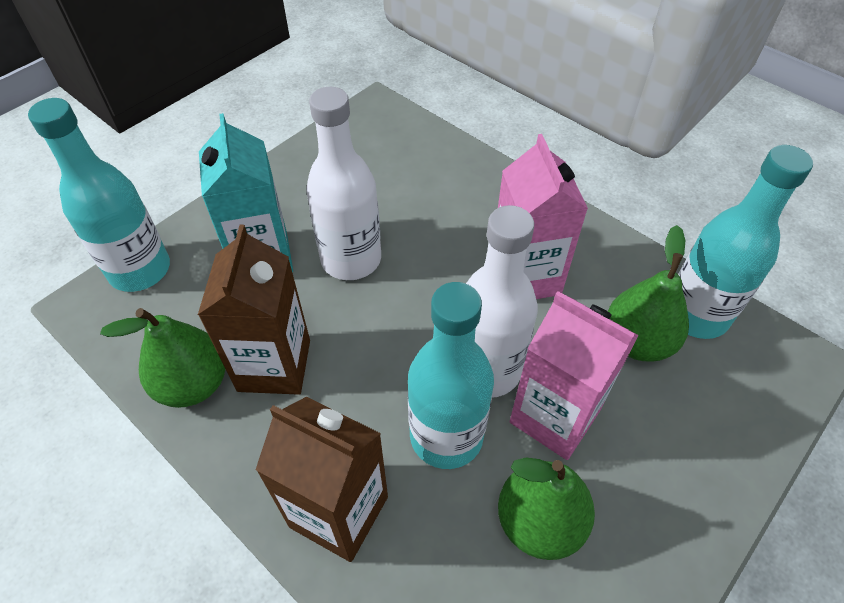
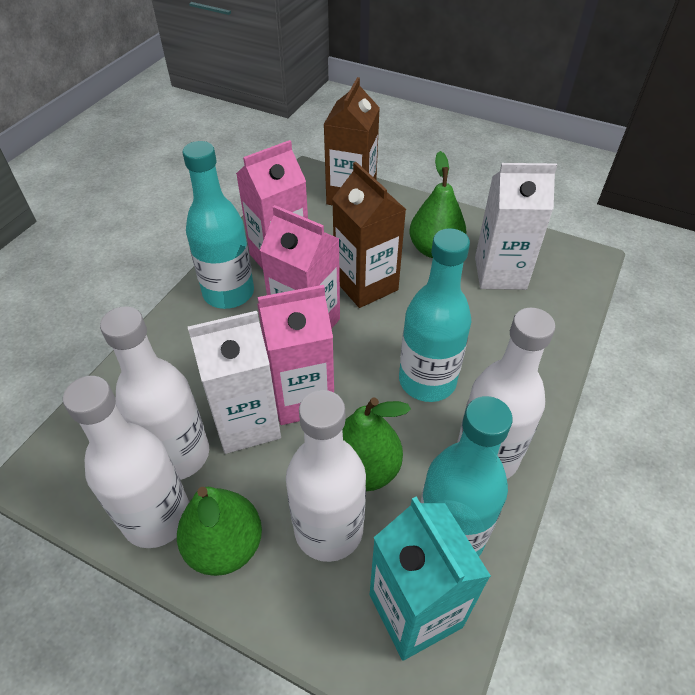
pink carton: [498,134,588,299] [510,291,639,460] = 2 -> [236,140,308,269] [257,285,334,425] [260,205,340,329] = 3
white bottle: [306,87,381,280] [466,205,538,398] = 2 -> [63,376,189,548] [100,306,209,480] [286,390,366,562] [457,308,556,479] = 4
white carton: none = 0 -> [188,311,281,454] [475,163,557,290] = 2

